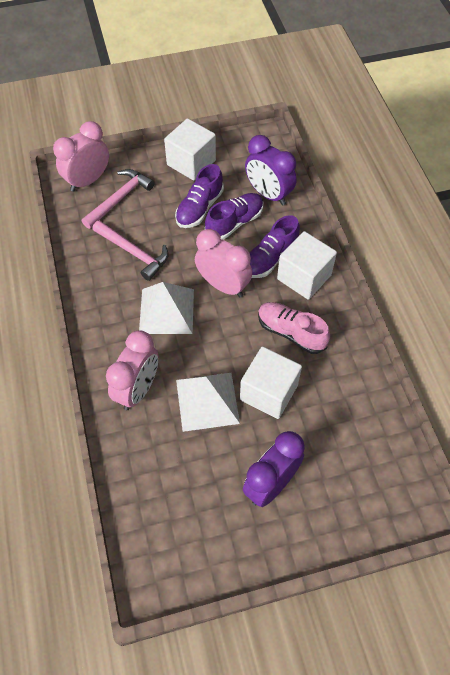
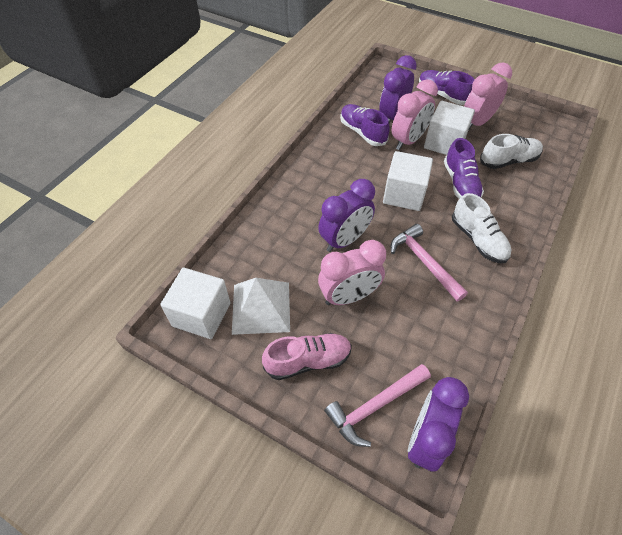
purple clock: [243,431,305,507] [245,135,297,205] = 2 -> [318,179,375,252] [379,55,417,123] [408,377,469,472] = 3
white pyramid: [139,282,194,334] [176,373,240,432] = 2 -> [232,278,290,335] = 1
white shoe: none = 0 -> [452,193,512,263] [480,134,543,169] = 2

